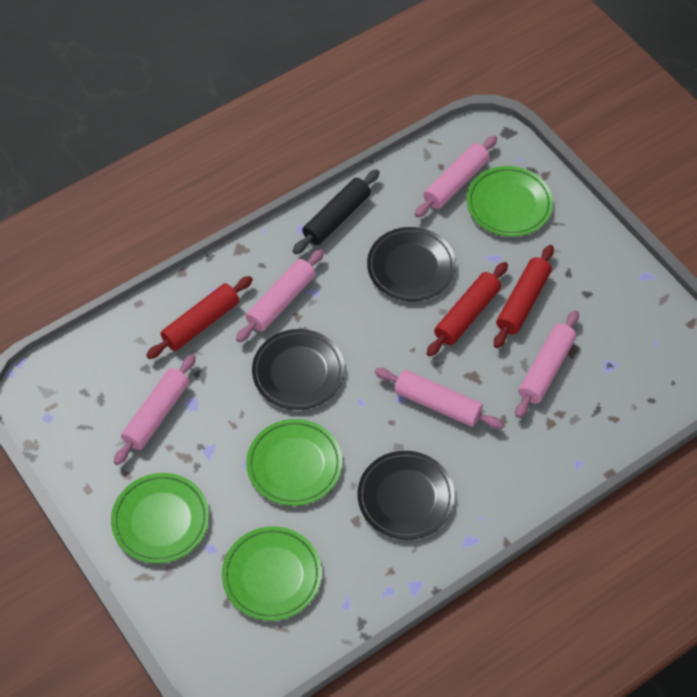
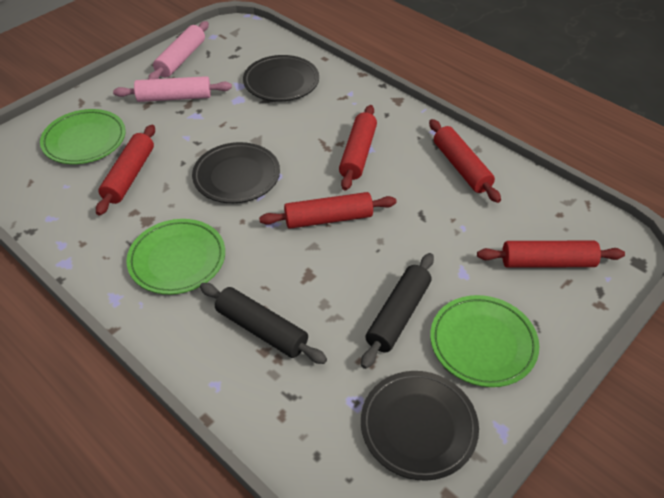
black rolling pin: [293,169,380,254] = 1 -> [200,283,327,364] [361,253,434,369] = 2
green plate: [111,473,209,563] [222,526,322,621] [246,419,342,506] [467,166,553,237] = 4 -> [40,109,126,164] [126,219,225,294] [430,295,539,387] = 3
pink rolling pin: [114,354,196,465] [236,249,324,342] [375,368,503,429] [415,136,497,217] [515,310,579,418] = 5 -> [113,76,232,102] [148,21,209,79] = 2
red rolling pin: [146,276,253,359] [427,262,508,357] [494,245,554,348] = 3 -> [96,125,155,215] [259,192,397,229] [339,105,377,190] [429,119,501,203] [477,241,625,268] = 5

